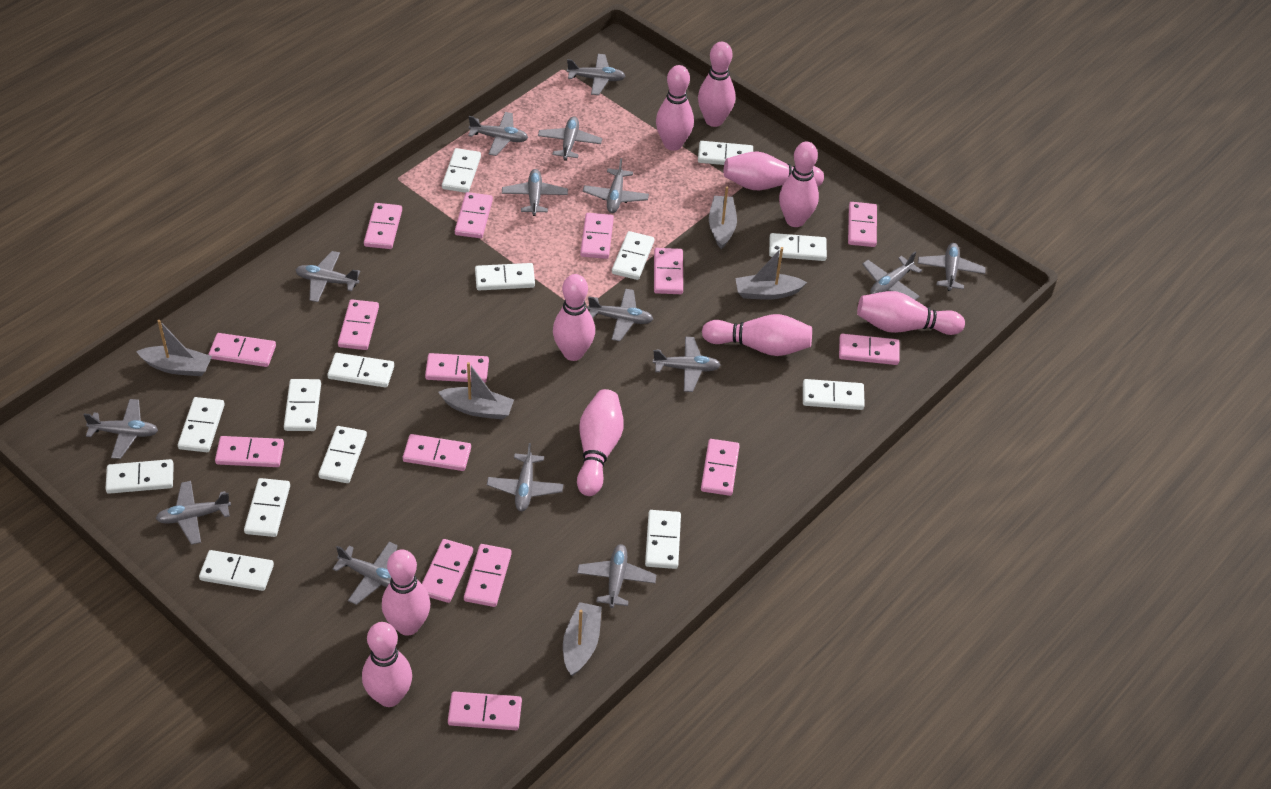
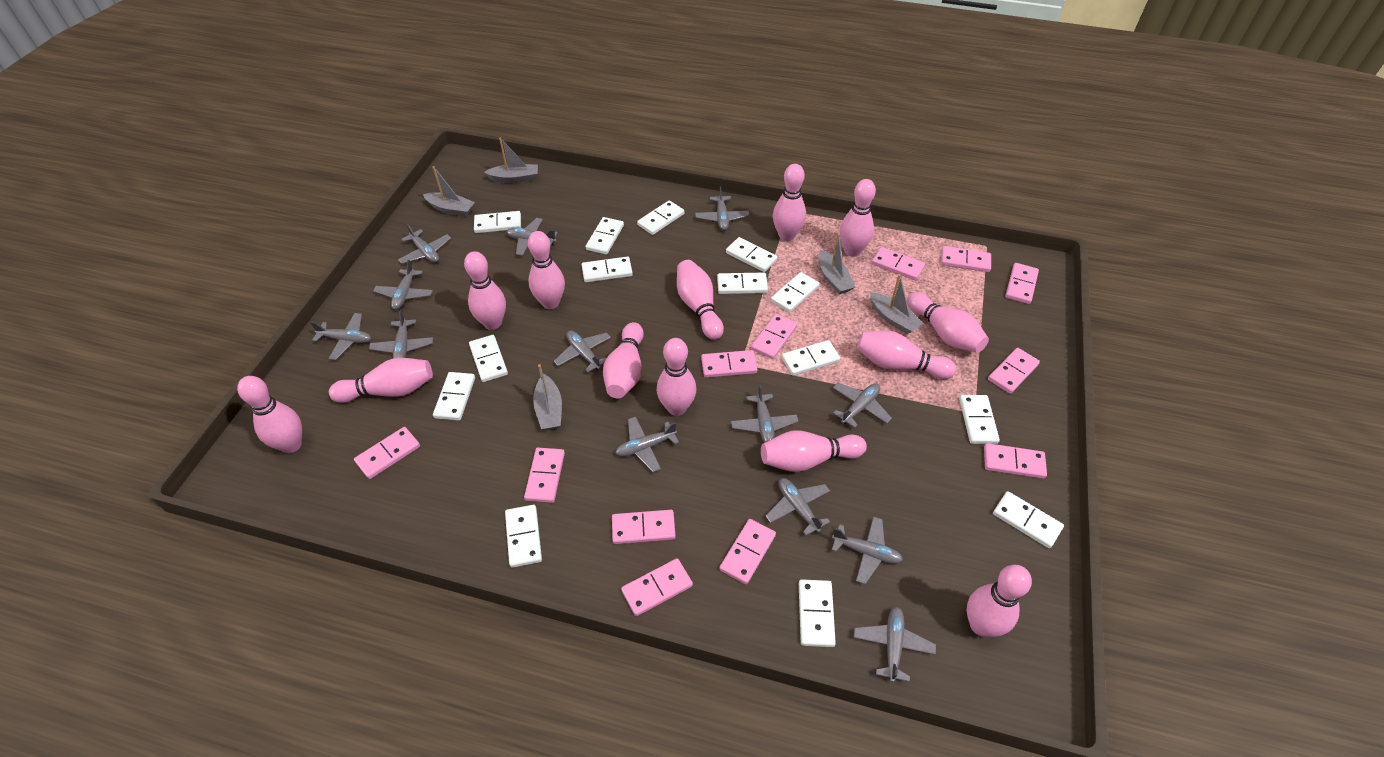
grey plane: [83,399,158,459] [156,481,231,545] [296,251,360,302] [333,542,398,605] [468,112,528,156] [487,443,563,511] [502,169,568,216] [538,116,602,161] [567,54,625,95] [577,544,656,608] [583,158,649,213] [588,289,653,341] [653,337,721,392] [862,252,922,300] [918,243,986,291] = 15 -> [310,313,371,360] [369,310,433,358] [373,260,433,310] [398,224,451,264] [507,218,558,256] [554,330,611,373] [615,417,679,472] [695,186,749,231] [731,385,799,443] [765,478,830,535] [832,516,903,584] [833,383,892,428] [853,607,936,683] = 13
pink bowling pin: [362,622,412,707] [382,550,430,635] [553,274,595,361] [577,389,623,496] [656,65,694,151] [698,42,735,127] [702,314,812,356] [724,151,824,190] [779,142,819,227] [857,291,965,335] = 10 -> [237,376,302,453] [329,358,433,403] [464,251,506,330] [528,231,565,309] [603,322,644,399] [657,338,696,416] [677,260,724,340] [761,430,867,472] [773,164,806,241] [840,179,876,257] [857,331,956,379] [907,292,989,353] [967,565,1032,637] = 13
pink domino: [209,333,276,367] [215,436,284,467] [338,299,379,350] [364,203,402,249] [403,434,471,471] [422,539,473,603] [425,353,489,383] [448,691,522,730] [455,192,493,238] [464,544,512,607] [580,213,614,259] [654,248,683,294] [701,439,740,496] [839,334,899,365] [848,202,877,247] = 15 -> [354,427,420,479] [524,448,565,503] [612,510,676,544] [621,558,693,616] [701,350,758,378] [719,519,776,584] [751,314,797,359] [872,247,925,280] [941,246,991,272] [984,443,1047,479] [988,348,1040,394] [1005,263,1039,304] = 12

